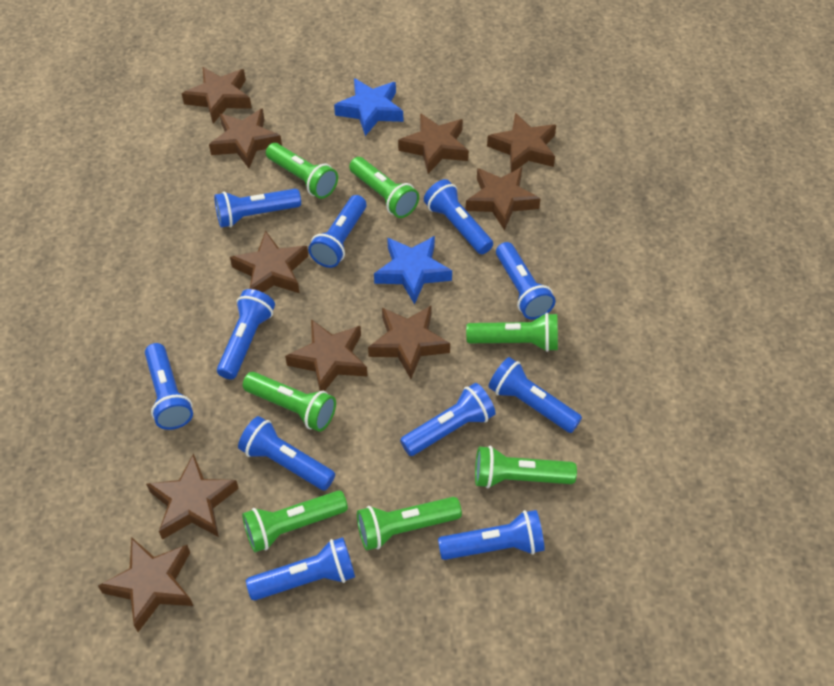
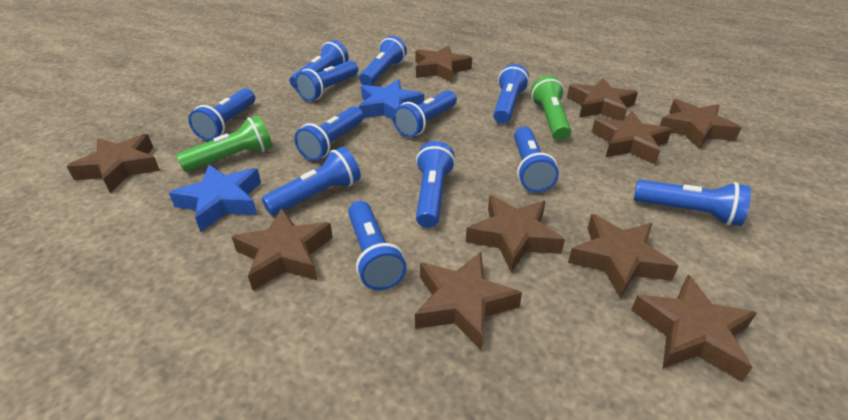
blue flashlight: [145,343,193,430] [214,189,301,228] [217,289,275,380] [238,416,335,490] [246,537,355,600] [308,195,367,268] [400,383,496,456] [424,179,493,254] [438,510,545,560] [488,357,582,433] [496,242,556,320] = 11 -> [188,88,255,141] [262,147,361,216] [290,40,349,89] [294,106,364,161] [295,60,358,101] [348,201,407,290] [359,36,407,86] [393,90,457,137] [416,141,455,228] [493,64,529,124] [514,127,559,192] [634,180,751,226] = 12
green flashlight: [242,491,348,552] [243,372,336,432] [266,143,338,199] [349,157,419,218] [357,497,462,550] [466,313,558,352] [475,446,577,488] = 7 -> [176,115,272,172] [531,76,571,140] = 2

